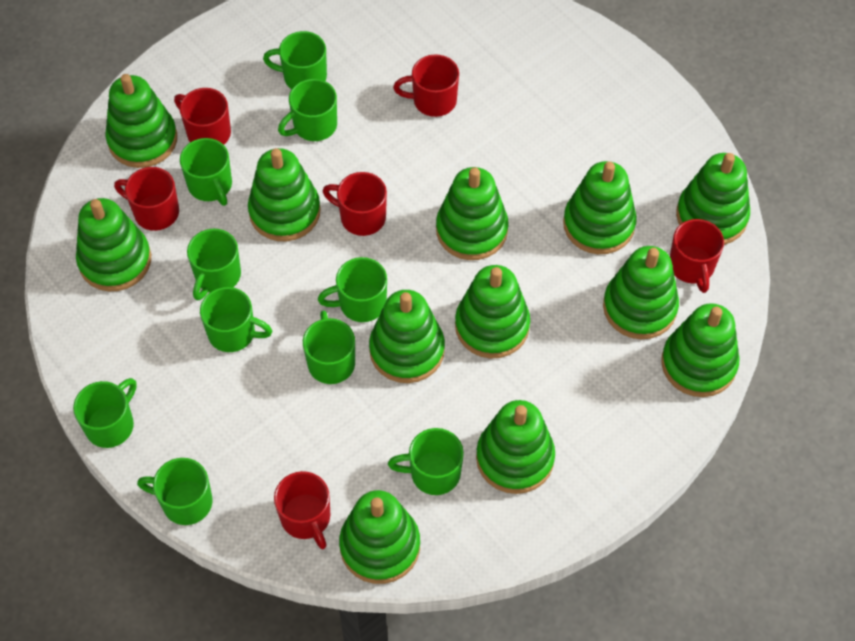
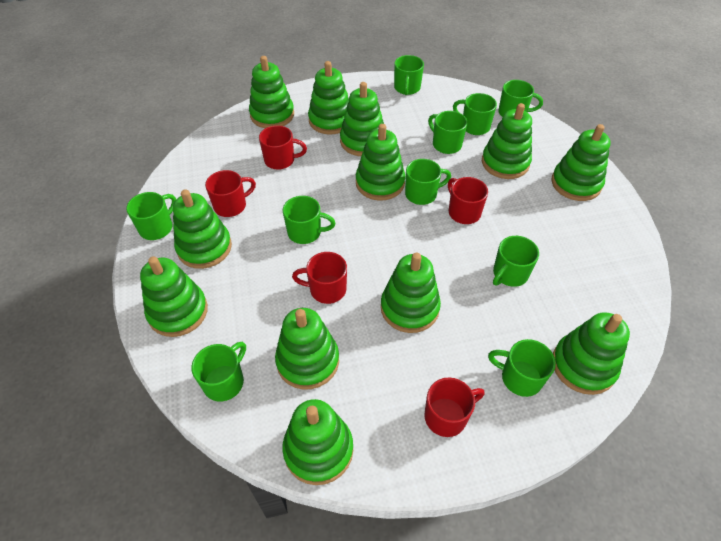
red mug: [114,167,179,231] [174,88,231,145] [274,471,330,549] [323,172,387,236] [393,54,459,117] [670,219,724,293] = 6 -> [205,170,256,217] [259,125,307,170] [292,252,347,304] [424,378,485,437] [448,177,488,224] = 5

